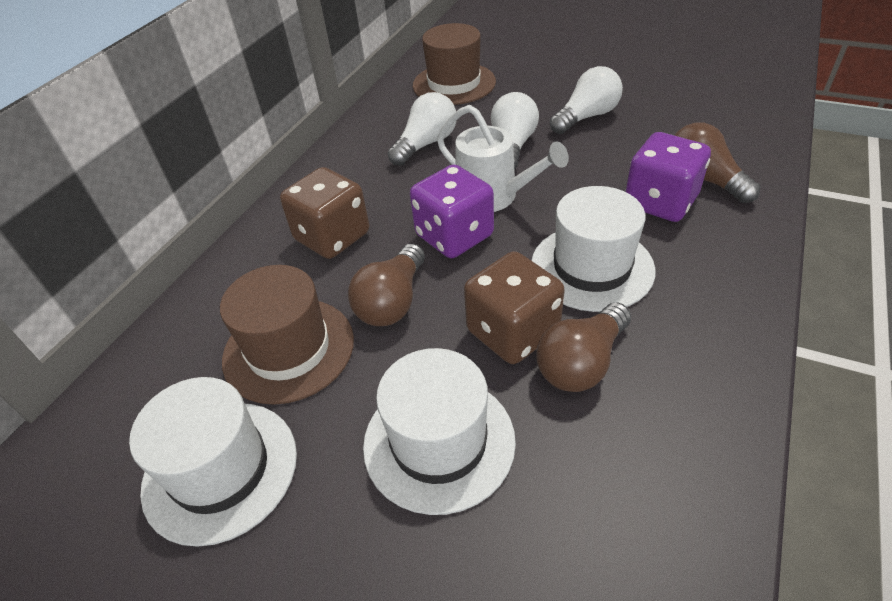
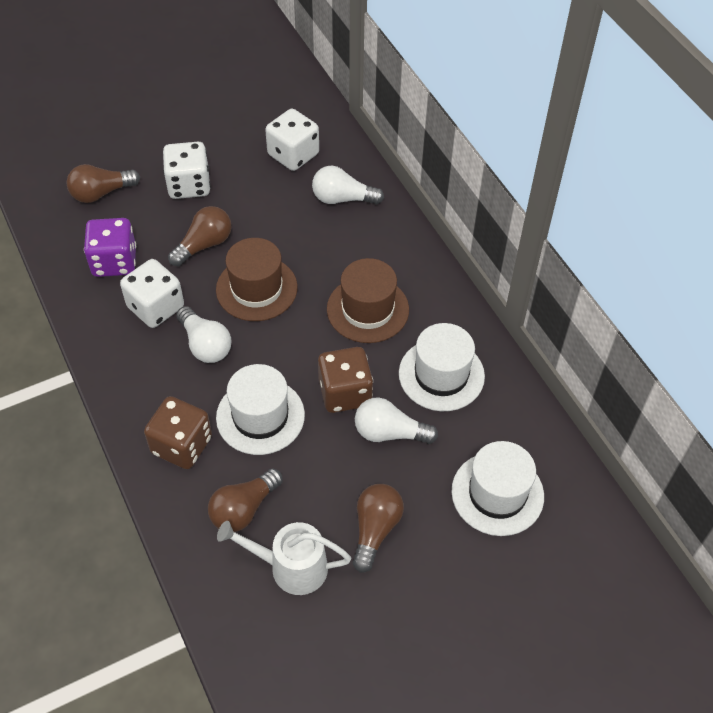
brown light bulb: [348,244,425,326] [536,303,631,392] [674,123,761,203] = 3 -> [66,164,140,203] [168,206,231,267] [208,468,283,532] [352,484,404,573] = 4
purple dice: [410,164,494,258] [625,132,711,222] = 2 -> [84,218,136,277] = 1
white dice: none = 0 -> [120,259,184,328] [163,142,211,199] [265,109,319,171] = 3

